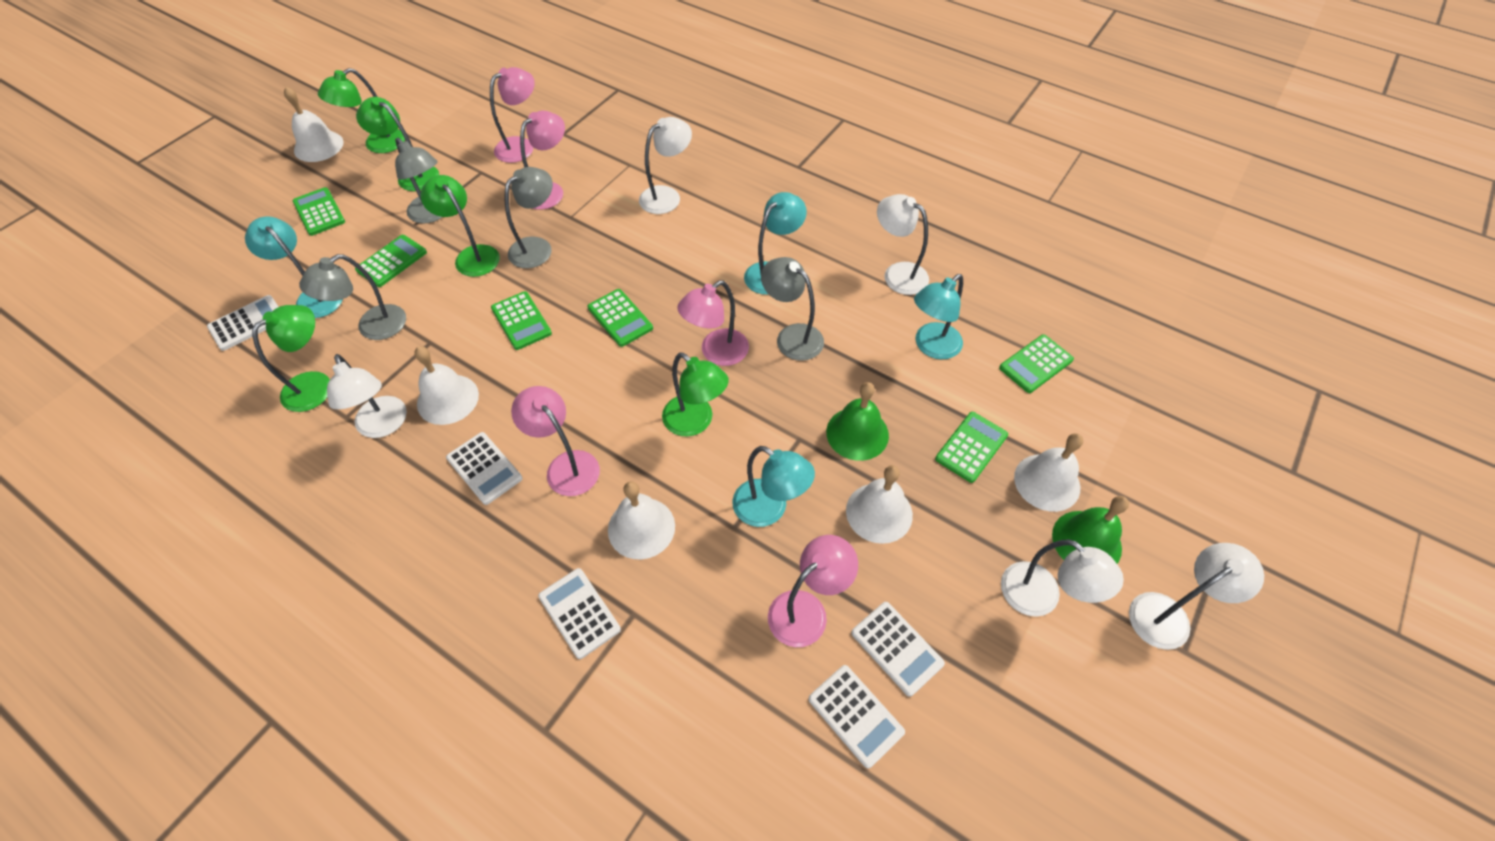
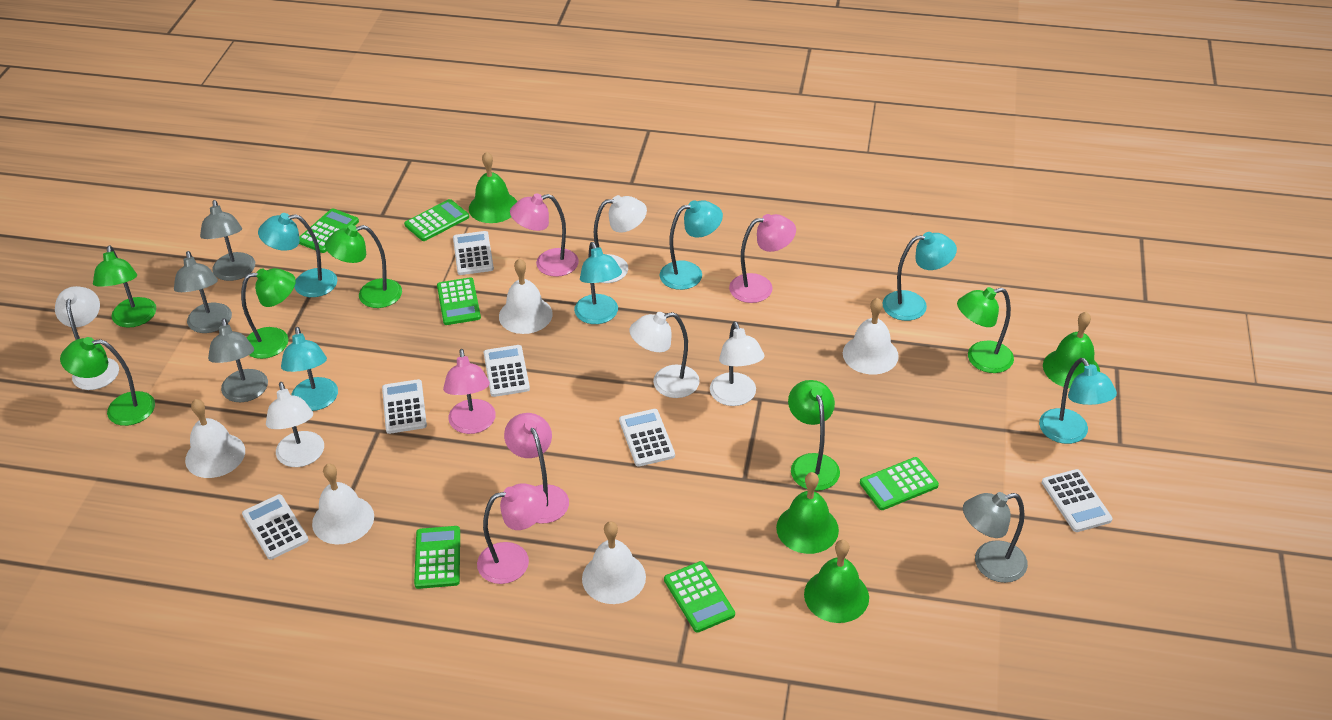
green bell: [826,382,889,461] [1052,496,1129,563] = 2 -> [469,151,517,223] [776,472,839,554] [804,540,869,623] [1043,311,1100,388] = 4
green lamp: [252,305,330,412] [318,68,405,153] [356,97,439,191] [421,175,500,277] [662,352,729,437] = 5 -> [60,337,155,426] [93,245,156,328] [241,268,296,359] [325,225,402,308] [788,380,840,491] [957,287,1014,373] = 6
turquoise lamp: [245,216,343,318] [732,446,815,527] [744,192,807,295] [914,274,963,359] = 4 -> [258,213,338,297] [281,327,338,411] [574,242,622,324] [659,200,723,290] [882,232,957,321] [1039,358,1117,444] = 6
white calculator: [207,295,278,351] [446,432,522,505] [538,568,621,659] [808,665,905,769] [851,602,945,697] = 5 -> [242,494,309,560] [382,379,427,434] [453,231,494,275] [484,345,530,397] [619,409,675,467] [1042,469,1113,532] = 6

